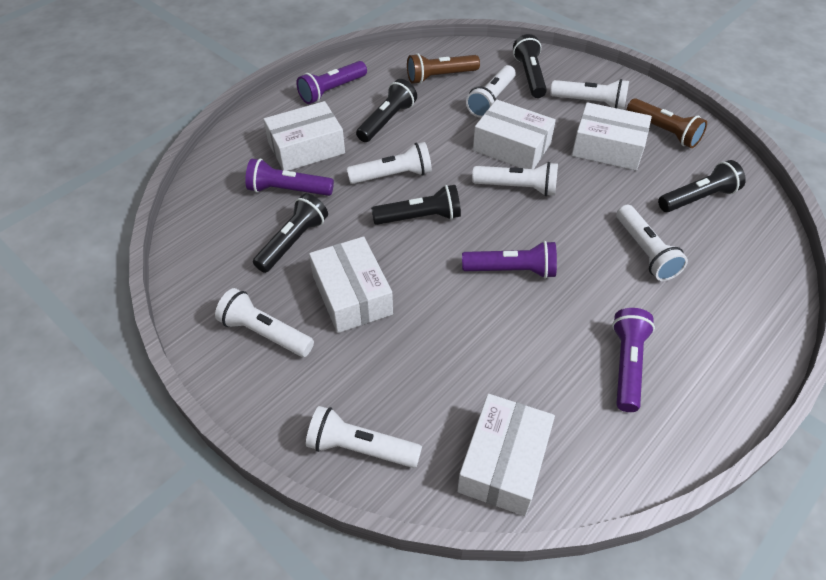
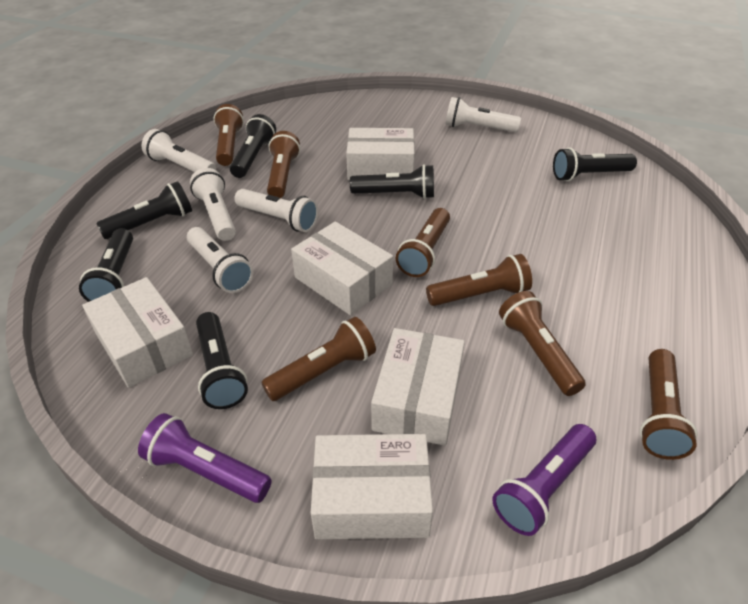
black flashlight: [253,193,328,273] [356,79,417,142] [371,185,461,225] [513,34,547,98] [658,160,746,212] = 5 -> [79,228,133,302] [96,181,192,239] [196,312,248,409] [230,114,276,178] [350,164,434,199] [553,148,637,181] = 6
brown flashlight: [407,53,480,84] [627,98,707,148] = 2 -> [213,104,244,166] [261,317,376,401] [267,131,300,198] [396,208,450,277] [426,254,532,306] [499,291,586,396] [640,349,698,460] = 7
purple flashlight: [245,158,334,196] [296,61,367,104] [462,241,557,279] [612,308,655,412] = 4 -> [138,413,272,503] [492,424,596,536] = 2
white flashlight: [215,288,314,357] [306,406,422,468] [347,142,432,184] [466,65,516,118] [472,162,558,196] [550,79,629,110] [617,205,688,281] = 7 -> [142,129,216,172] [187,227,253,293] [190,168,236,241] [234,189,318,232] [446,97,521,132] = 5

